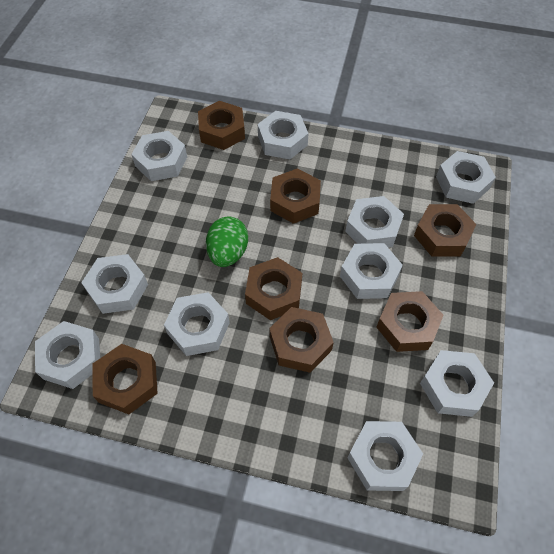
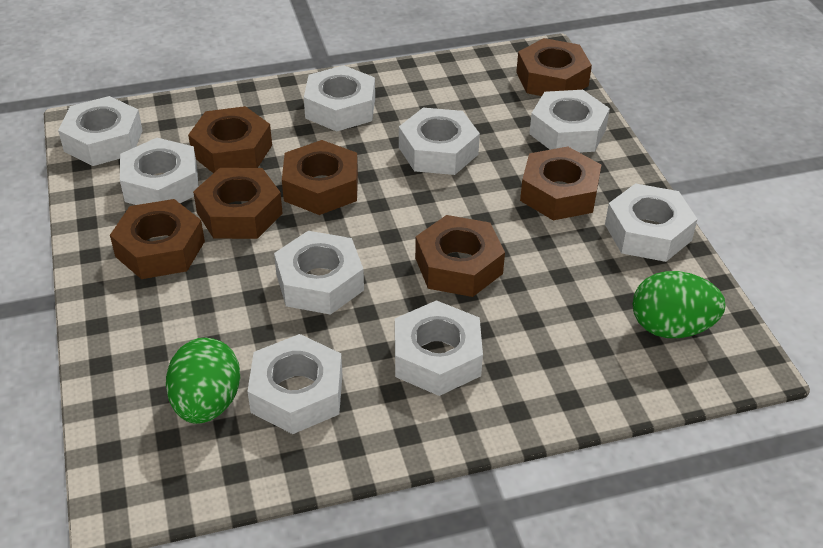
green egg: [206,217,248,267] = 1 -> [166,338,240,424] [632,271,726,338] = 2
white nut: [35,321,100,389] [81,254,148,314] [131,131,187,181] [164,292,230,356] [258,111,308,159] [340,243,403,299] [345,196,404,248] [347,421,423,491] [420,350,494,417] [436,151,496,204] = 10 -> [58,96,143,166] [120,138,198,205] [247,334,342,434] [274,231,364,315] [304,65,375,132] [395,300,483,396] [399,108,480,175] [529,90,610,153] [605,183,697,262] = 9

